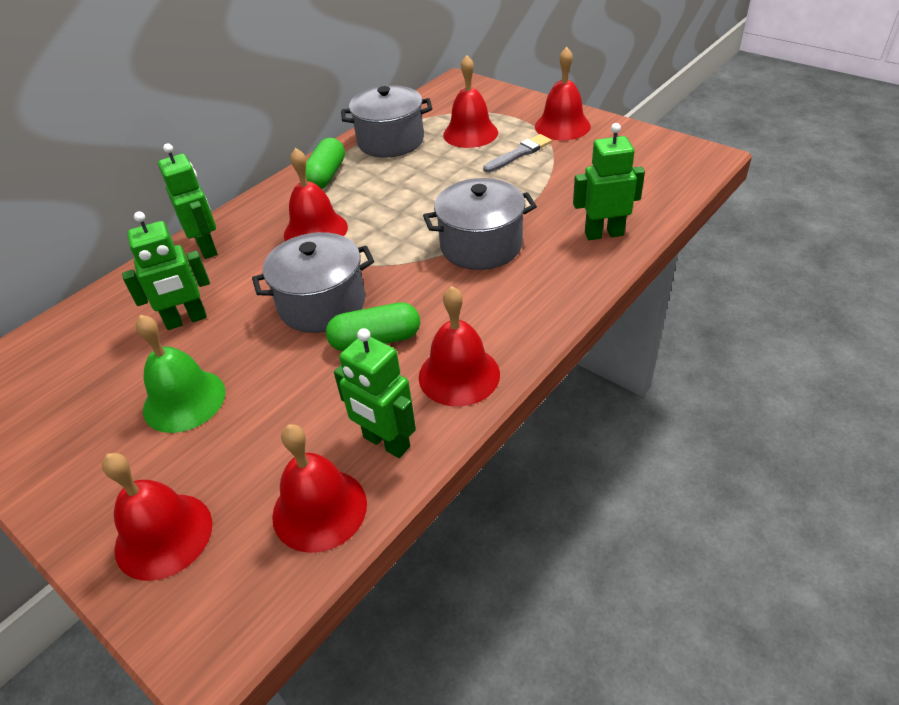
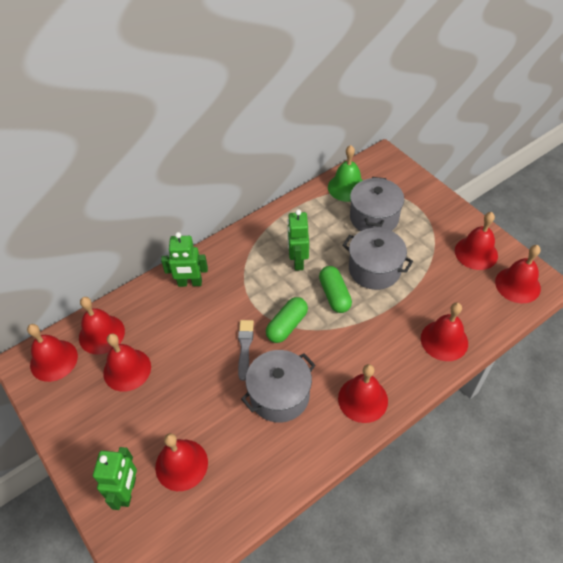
green robot: [122,211,210,330] [158,143,218,259] [334,328,416,458] [573,123,645,240] = 4 -> [93,447,137,510] [161,232,208,287] [287,209,309,271] = 3
red bell: [102,453,212,581] [272,424,367,553] [284,148,348,241] [419,286,500,407] [443,55,498,148] [535,47,591,140] = 6 -> [27,324,78,382] [79,297,125,355] [103,333,151,392] [155,433,208,491] [338,364,388,423] [421,302,468,361] [455,212,498,270] [495,245,541,303] = 8

